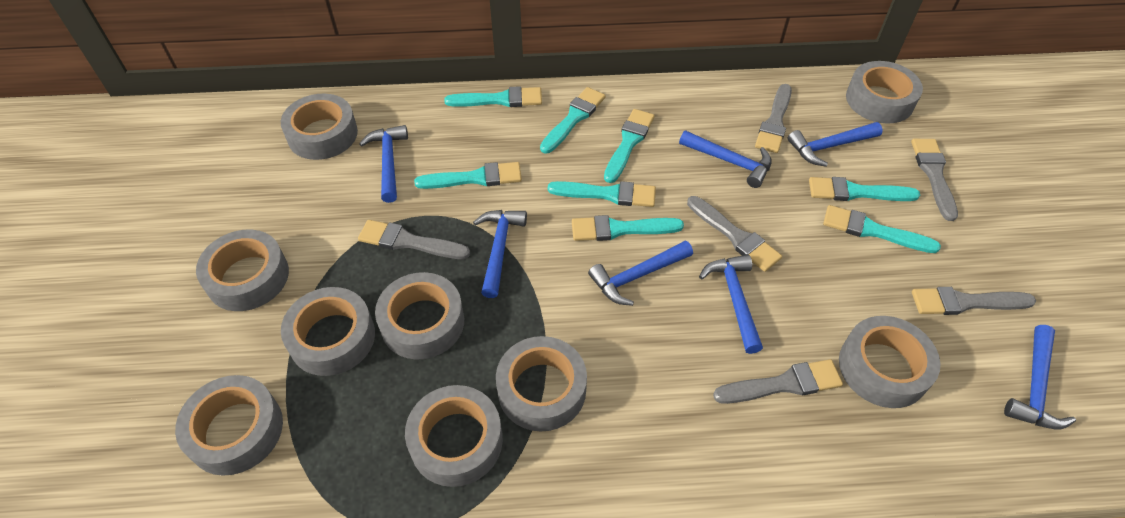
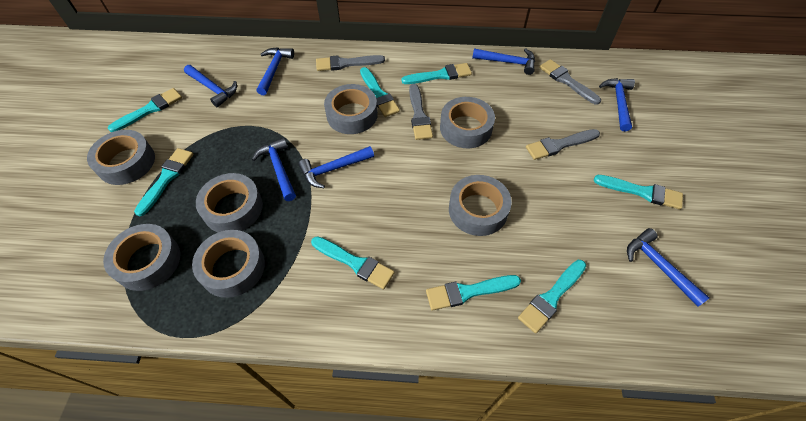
grey brush: [358,220,470,259] [687,196,782,272] [713,359,843,404] [755,84,792,153] [911,139,958,221] [912,287,1036,315] = 6 -> [316,55,385,71] [409,84,433,140] [526,129,600,160] [539,59,601,105] = 4
grey tape: [175,375,283,476] [196,230,289,311] [281,94,358,160] [281,287,375,376] [375,272,464,359] [405,385,503,487] [496,336,587,432] [839,316,940,408] [846,61,923,123] = 9 -> [87,130,155,185] [103,224,180,291] [192,230,265,298] [196,173,263,232] [324,84,378,134] [440,97,495,148] [449,175,512,236] = 7

